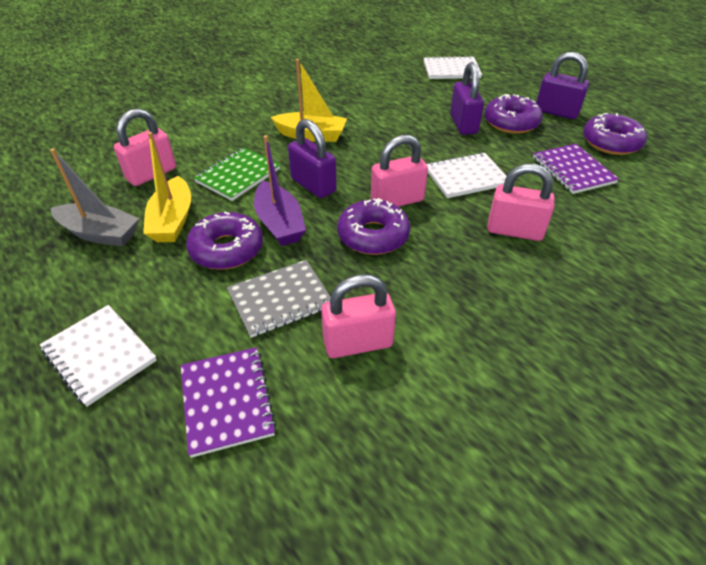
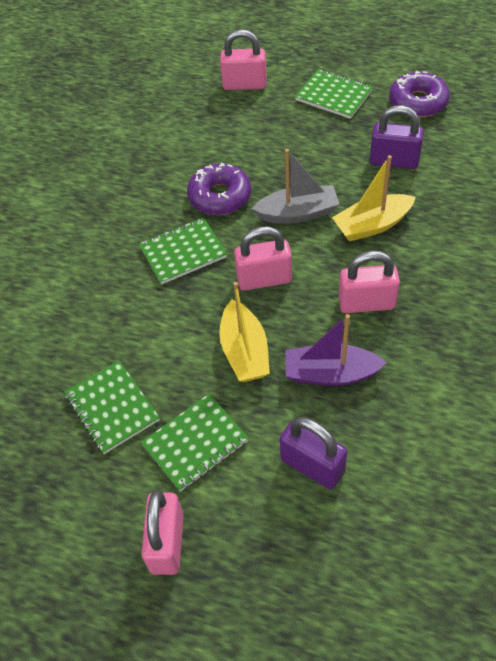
green notebook: [194,147,281,201] = 1 -> [64,360,160,454] [139,217,227,285] [141,394,249,492] [295,69,373,119] = 4
grey notebook: [227,260,331,338] = 1 -> none = 0
purple donut: [186,212,263,270] [337,198,410,255] [484,94,543,134] [583,113,647,155] = 4 -> [187,163,251,215] [389,71,450,118] = 2
purple notebook: [181,347,277,458] [533,144,619,194] = 2 -> none = 0
purple padlock: [288,119,336,198] [450,62,484,135] [536,52,589,119] = 3 -> [280,417,347,489] [370,105,424,169] = 2
white notebook: [40,305,157,407] [424,56,482,79] [427,152,507,198] = 3 -> none = 0

